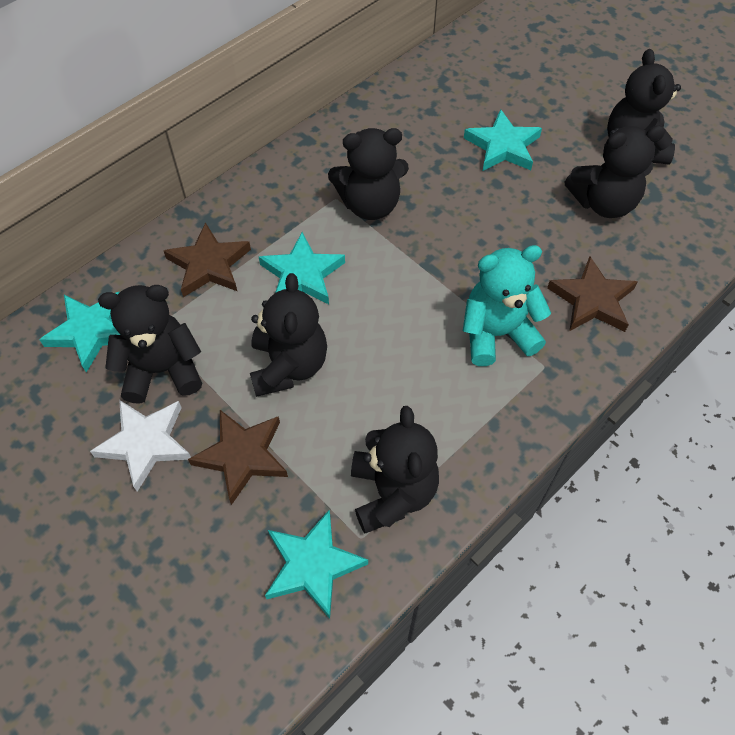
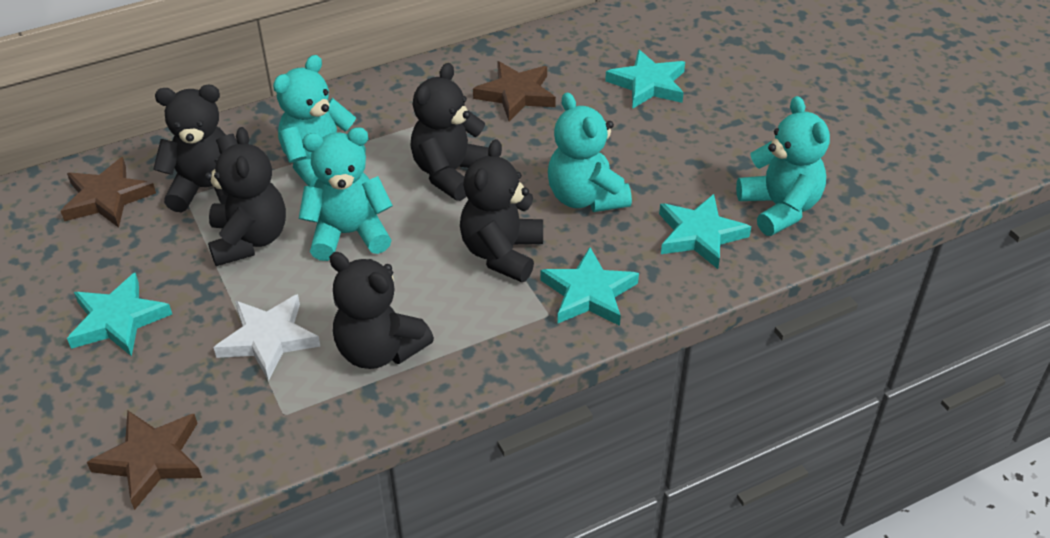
black teddy bear: [98,285,202,404] [250,273,327,397] [328,128,409,220] [351,406,439,534] [565,125,666,218] [607,49,681,165] = 6 -> [153,85,238,212] [205,127,286,266] [329,252,434,369] [410,63,489,201] [460,139,543,282] = 5
turquoise teddy bear: [463,245,551,366] = 1 -> [273,55,366,187] [299,127,393,261] [548,92,632,212] [736,96,830,236] = 4

